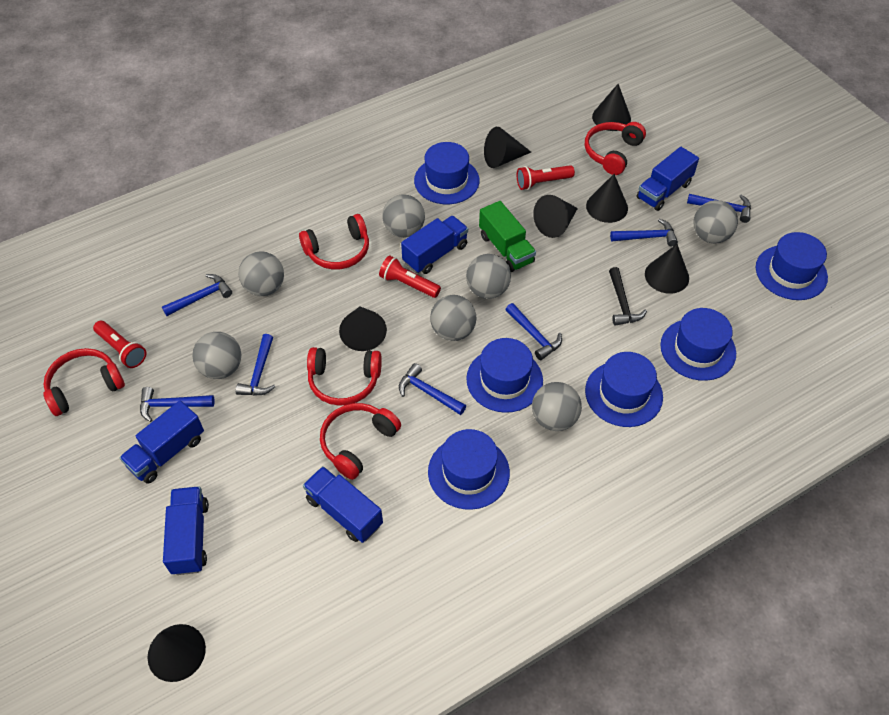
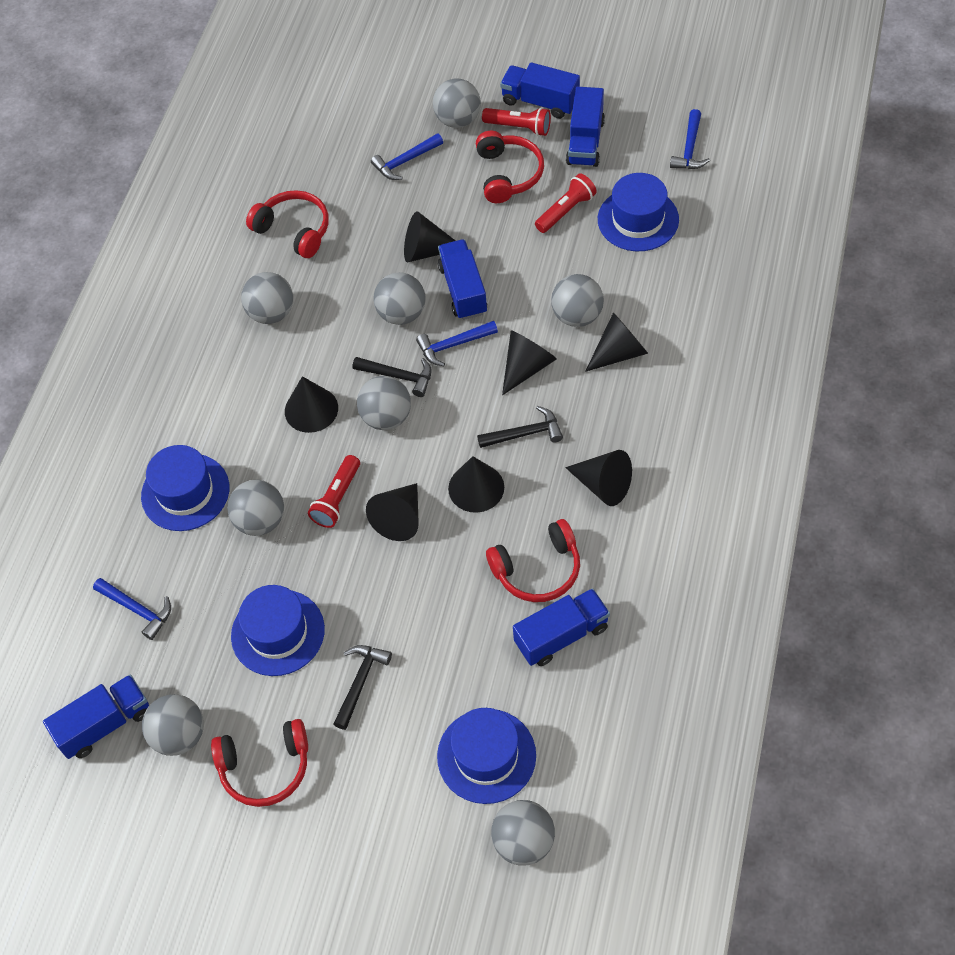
black hammer: [609,267,647,325] = 1 -> [333,645,392,730] [353,357,432,397] [477,406,563,448] = 3
blue hammer: [140,387,214,422] [162,274,232,316] [236,334,275,396] [399,363,466,415] [505,303,562,360] [610,219,678,247] [687,194,751,223] = 7 -> [93,578,171,640] [371,133,443,180] [416,321,498,366] [670,109,710,169] = 4
blue hat: [414,142,480,204] [428,429,510,510] [466,338,543,413] [585,352,663,427] [660,308,736,381] [756,232,828,300] = 6 -> [141,445,229,531] [231,585,325,676] [437,708,536,804] [598,173,679,251] = 4
green truck: [479,201,536,272] = 1 -> none = 0
grey ball: [192,332,241,379] [239,251,284,296] [382,194,425,238] [430,295,476,341] [466,254,511,299] [532,382,582,431] [693,200,738,243] = 7 -> [142,694,204,756] [227,480,284,536] [241,272,293,324] [357,376,411,430] [374,272,426,325] [433,78,481,128] [491,800,555,866] [551,274,604,327] = 8
red headphones: [43,348,125,416] [299,214,369,270] [307,347,382,406] [320,403,401,480] [585,122,646,175] = 5 -> [211,719,308,807] [246,190,329,258] [476,131,544,203] [486,519,580,602] = 4

